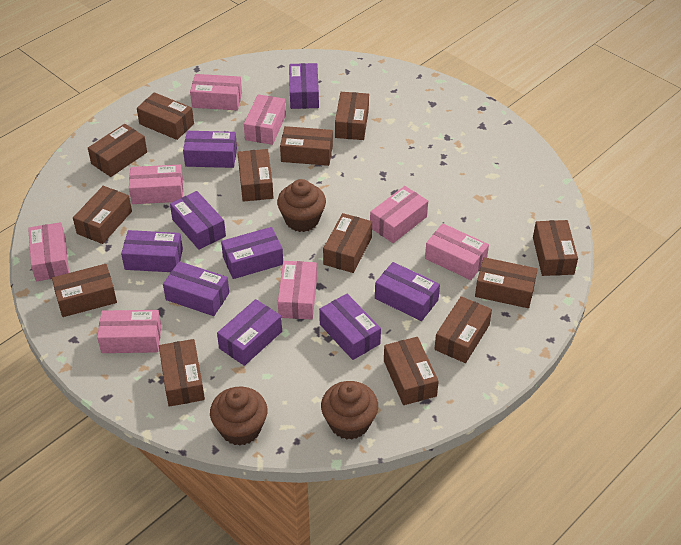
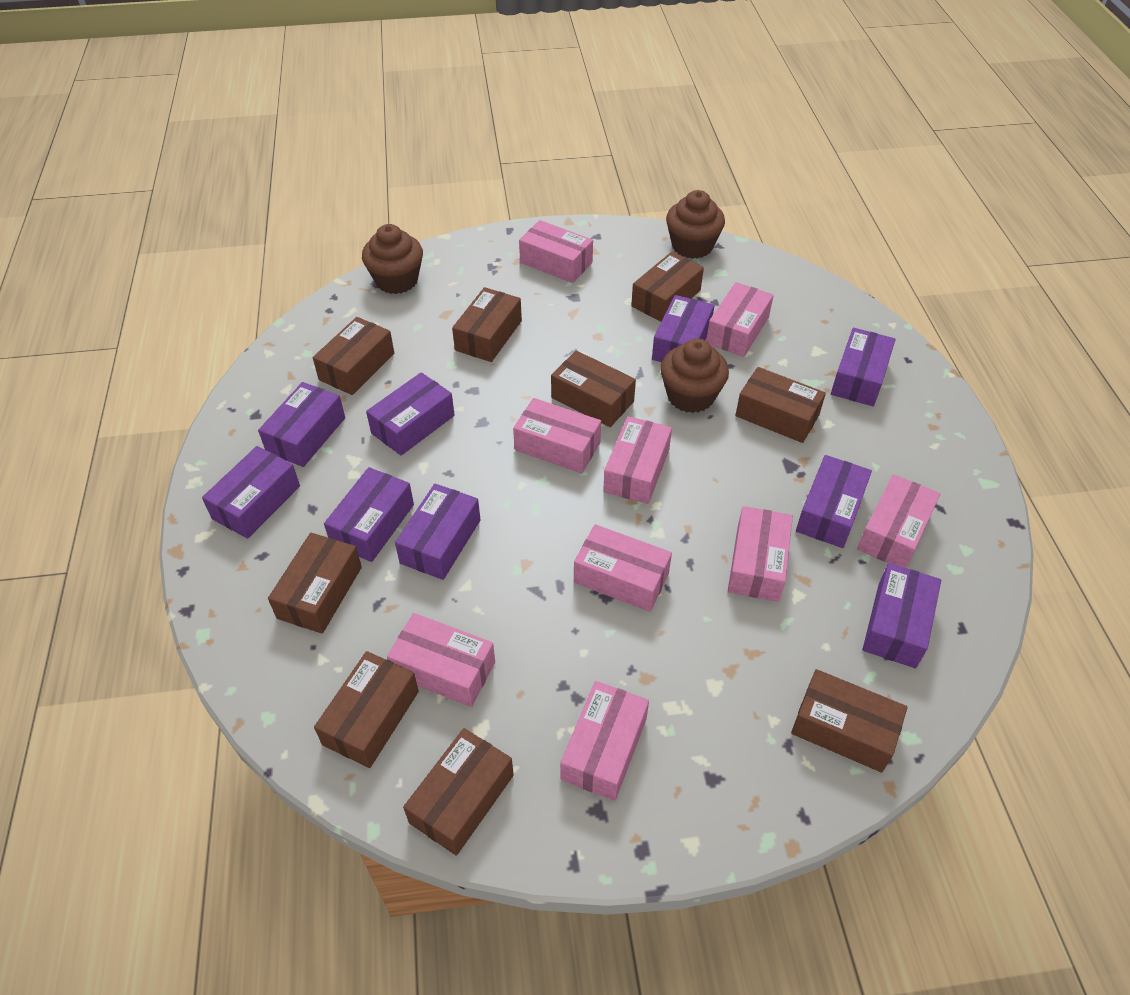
brown box: [52,264,117,317] [73,186,132,244] [88,124,147,177] [137,92,194,140] [159,339,205,407] [238,149,273,202] [280,126,333,166] [323,213,372,273] [335,92,369,140] [384,337,439,405] [434,296,492,363] [475,257,538,308] [533,220,578,276] = 13 -> [268,533,362,634] [313,317,394,395] [314,651,419,768] [403,728,514,856] [452,287,522,362] [551,351,636,427] [631,252,704,322] [735,367,826,443] [791,669,908,773] = 9
pink box: [28,222,69,281] [97,310,161,353] [129,164,183,204] [190,74,242,110] [244,94,286,145] [278,261,317,319] [370,186,428,243] [425,223,489,280] = 8 -> [387,613,495,707] [513,398,601,474] [519,220,593,283] [560,681,649,801] [574,524,672,612] [603,416,672,504] [706,282,774,357] [728,506,793,602] [857,474,940,568] = 9

